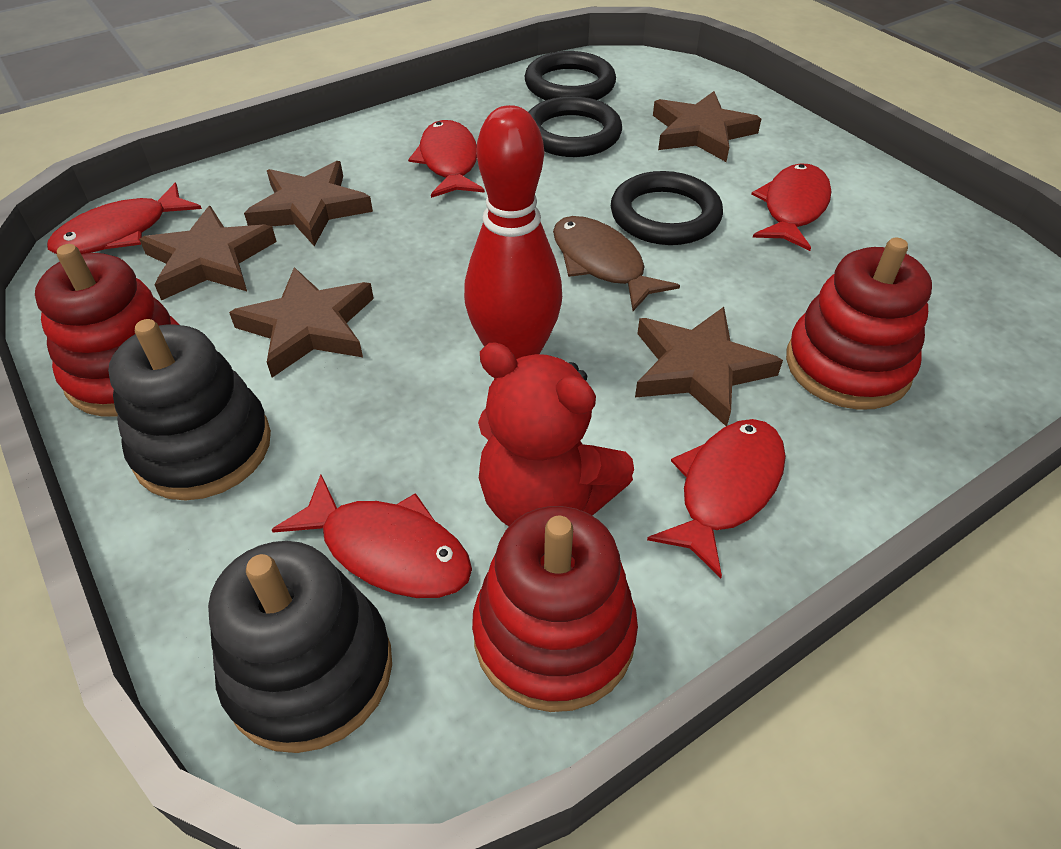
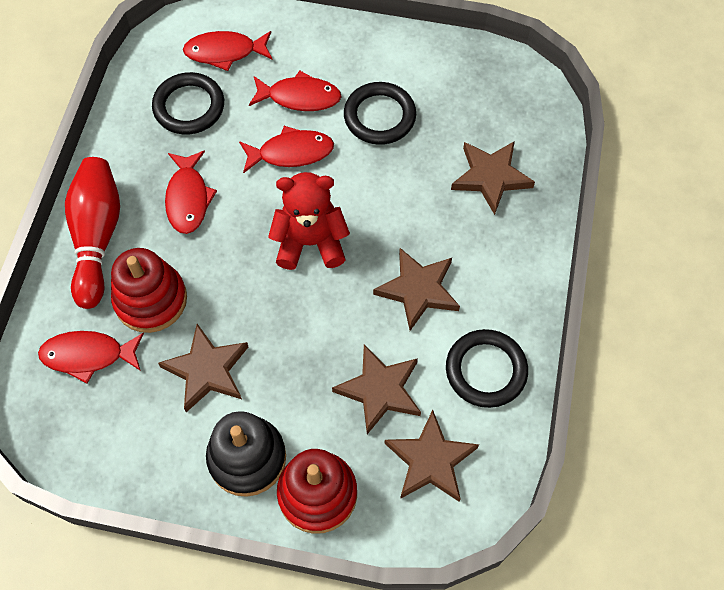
black stacking toy: [108,319,271,501] [208,541,392,753] = 2 -> [206,411,286,497] = 1
brown fish: [553,216,680,311] = 1 -> none = 0
red stacking toy: [35,244,179,417] [472,506,638,712] [786,238,932,410] = 3 -> [111,248,187,333] [277,449,357,534] = 2

